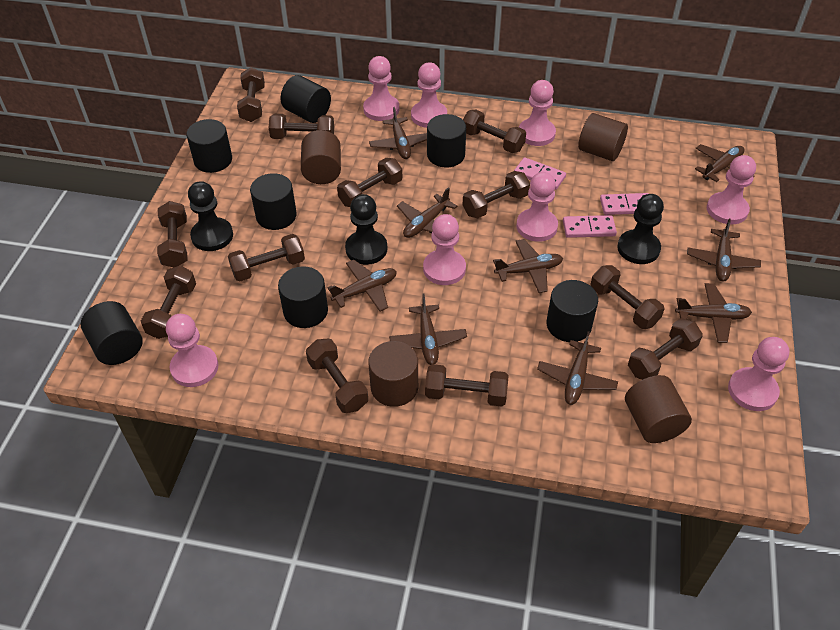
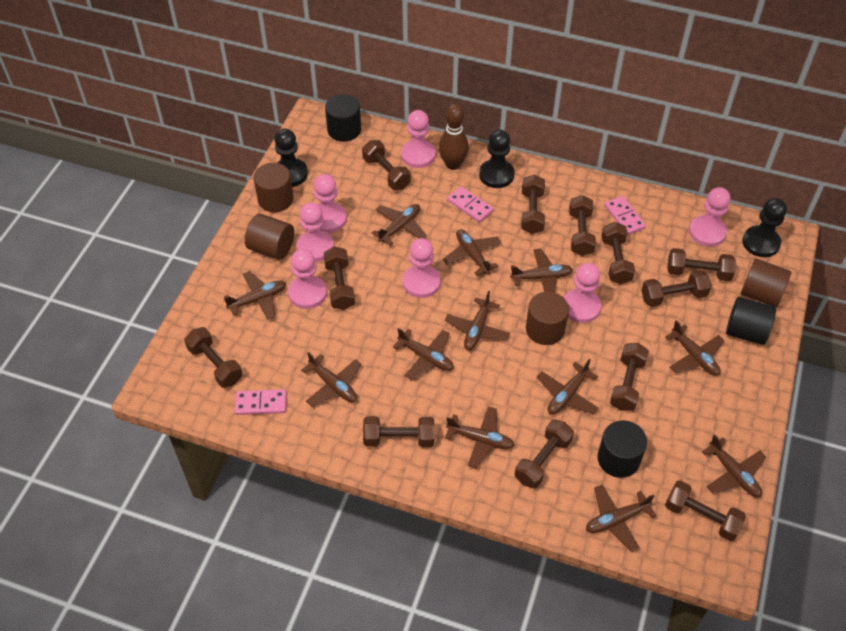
black cylinder: [81,301,143,365] [186,119,232,173] [250,173,297,230] [278,267,328,328] [281,75,331,123] [427,114,466,167] [547,280,598,342] = 7 -> [325,94,361,142] [597,420,647,478] [726,297,776,345] = 3
brown bowling pin: none = 0 -> [439,104,469,170] = 1
brown plane: [327,260,397,312] [369,107,427,159] [389,294,467,365] [397,187,457,238] [493,239,563,293] [537,331,618,405] [675,283,752,343] [687,219,761,281] [695,144,755,182] = 9 -> [224,271,286,320] [301,352,362,407] [372,204,427,245] [393,328,454,380] [443,229,501,276] [445,291,510,350] [445,406,515,468] [510,248,573,293] [537,359,599,414] [586,485,656,552] [665,320,725,376] [702,434,766,497] = 12
pink pawn: [166,314,218,387] [363,56,399,121] [411,62,447,128] [423,214,466,285] [516,172,558,242] [519,80,556,146] [707,155,756,224] [728,337,789,411] = 8 -> [288,249,327,309] [297,202,334,262] [314,174,347,233] [401,110,436,168] [403,238,441,298] [564,263,601,323] [689,187,731,247] = 7

